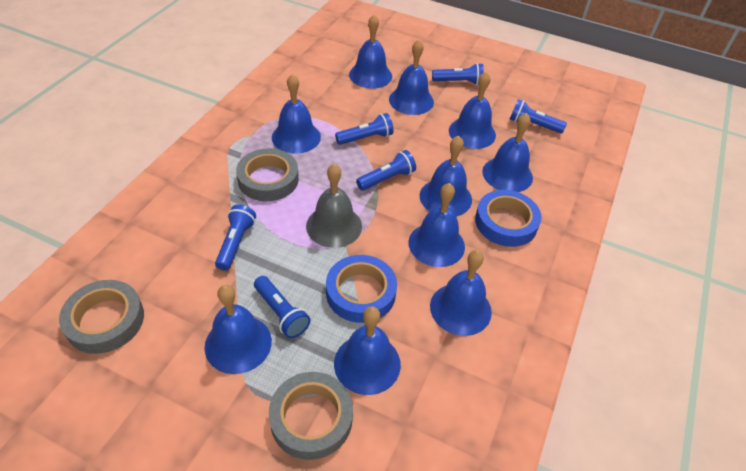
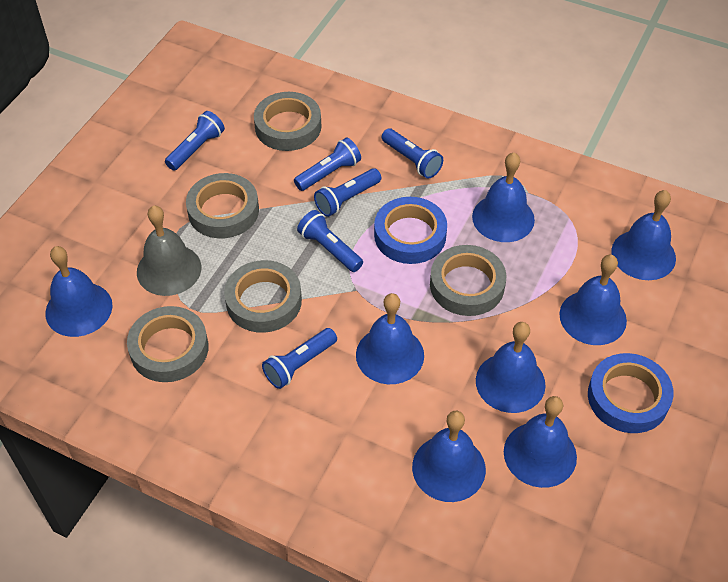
blue bell: [204,285,272,374] [272,74,321,154] [334,306,401,395] [349,15,392,89] [389,39,434,115] [409,183,465,267] [419,136,472,216] [430,250,492,336] [449,71,496,149] [482,113,533,192] = 10 -> [45,246,113,337] [356,293,424,384] [412,411,486,502] [472,153,535,242] [476,322,546,413] [504,396,577,488] [559,255,627,345] [611,190,676,280] = 8
grey tape: [59,280,144,354] [236,148,299,201] [269,372,353,460] = 3 -> [127,306,209,382] [186,173,259,238] [224,260,302,333] [254,92,321,151] [430,245,507,316] = 5

